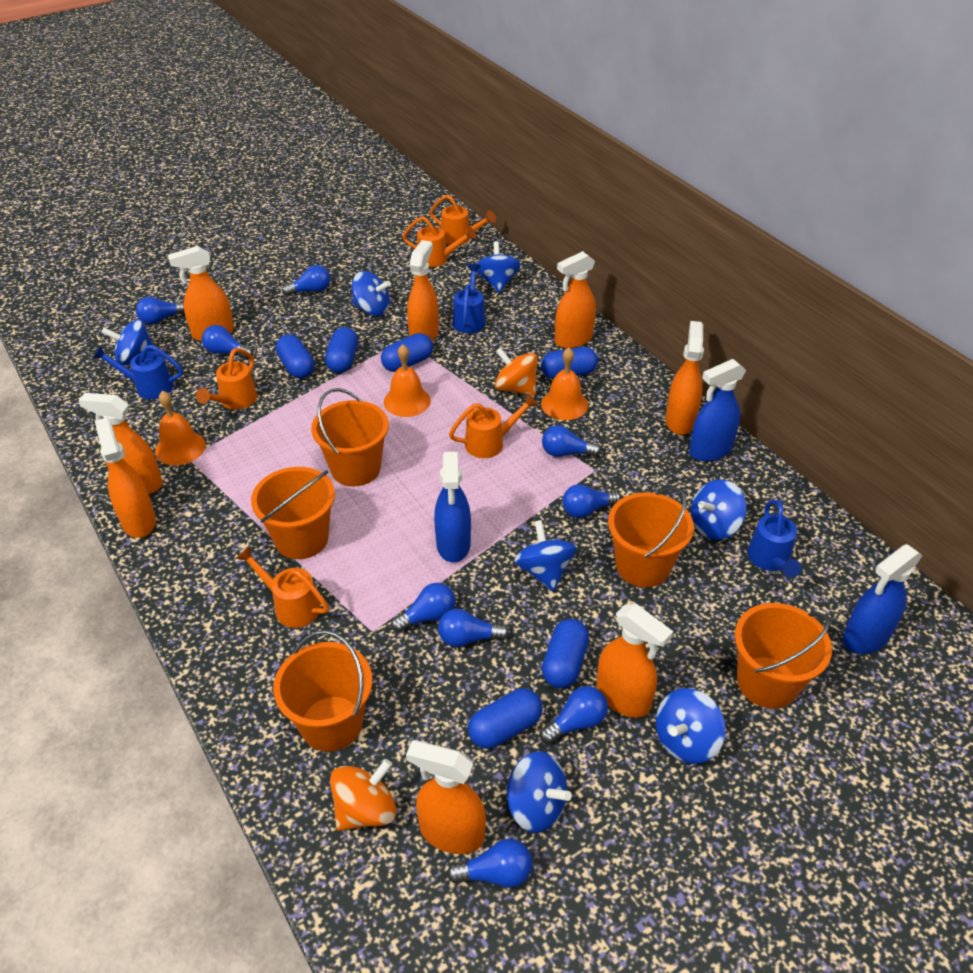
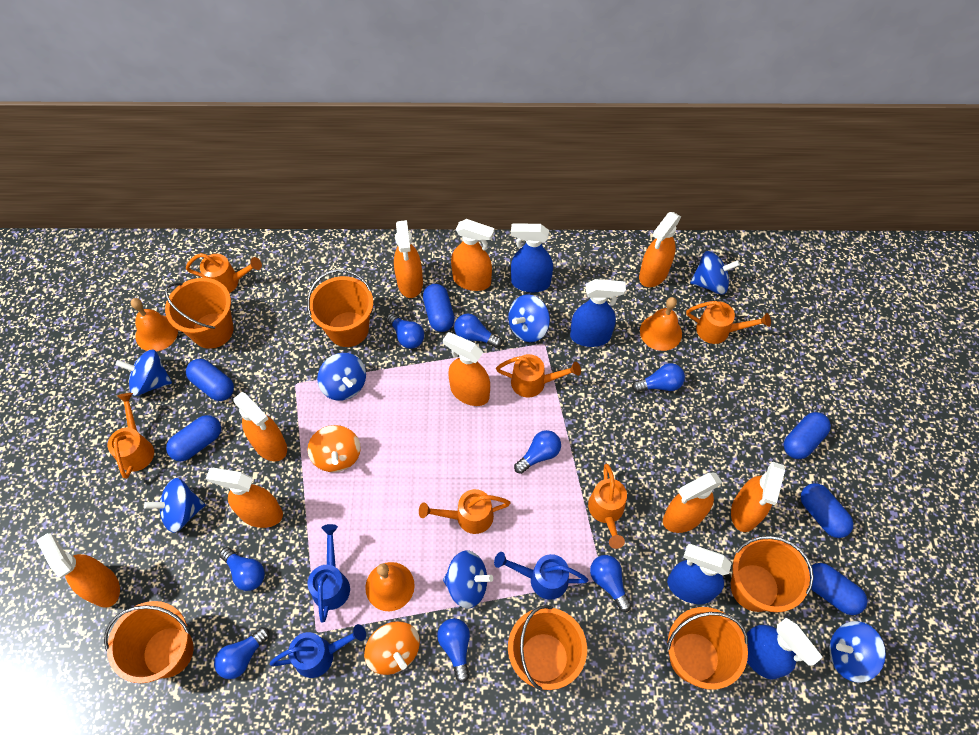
blue light bulb: [136,297,185,324] [202,325,253,359] [282,265,330,296] [391,583,456,632] [438,609,509,647] [447,838,532,888] [540,686,608,744] [542,425,601,457] [562,484,621,518] = 9 -> [214,627,270,679] [220,547,265,591] [386,313,424,349] [437,618,470,683] [454,314,502,348] [514,430,561,474] [590,555,631,612] [632,363,685,392] = 8
blue spray bottle: [434,452,471,563] [689,359,746,461] [843,544,923,654] = 3 -> [511,223,553,292] [570,279,626,347] [667,544,732,604] [747,618,823,680] = 4
orange bucket: [251,467,335,559] [273,630,372,752] [311,388,389,486] [608,487,694,587] [734,603,832,709] = 5 -> [104,601,194,683] [165,278,233,349] [307,269,373,347] [508,605,587,691] [667,607,748,690] [731,536,814,612] = 6
orange spray bottle: [78,393,163,494] [95,418,156,538] [168,246,234,341] [406,740,486,854] [407,240,439,341] [555,251,596,348] [596,604,673,718] [666,321,704,435] = 8 -> [36,533,120,608] [206,468,283,528] [233,392,287,461] [394,220,423,298] [443,332,490,406] [451,219,495,291] [639,212,681,287] [663,473,722,533] [731,462,785,532] = 9
orange watering can: [196,348,257,410] [236,546,329,628] [402,216,476,267] [430,194,496,245] [449,393,538,458] = 5 -> [107,393,154,479] [186,253,262,293] [419,489,510,534] [496,354,581,397] [588,464,627,549] [686,301,771,344] = 6

